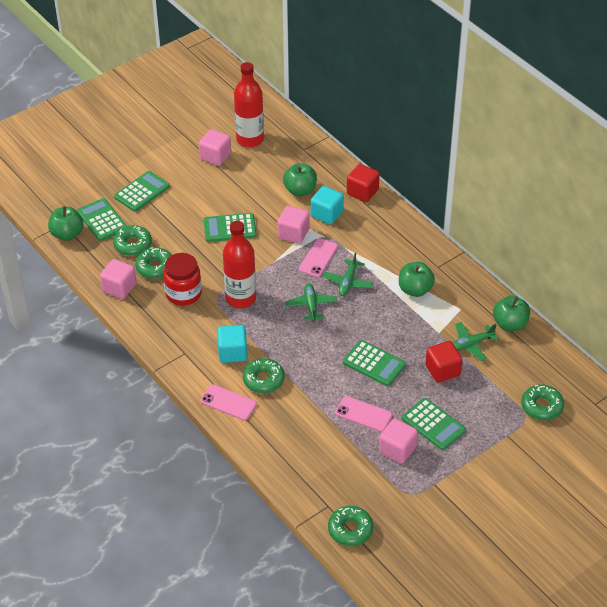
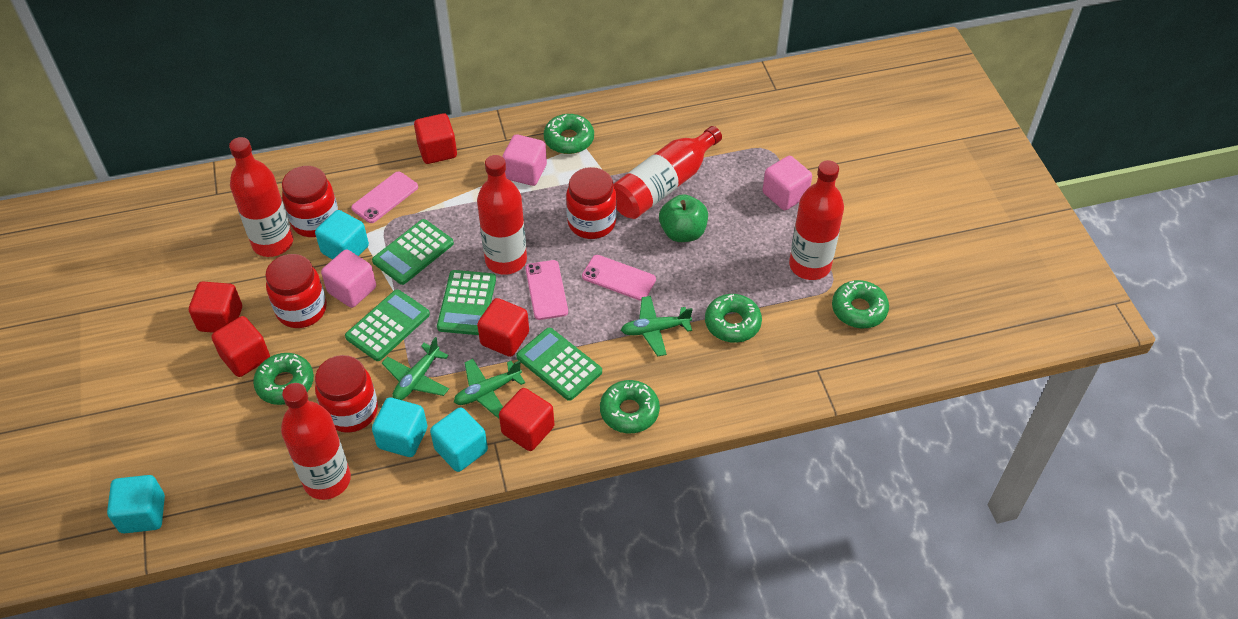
green apple: [48,206,83,241] [283,163,317,196] [399,262,435,297] [493,295,530,331] = 4 -> [659,194,708,242] = 1
green calculator: [77,198,127,241] [114,171,170,212] [203,213,257,242] [343,340,406,386] [402,398,466,450] = 5 -> [345,289,430,361] [372,219,454,285] [437,270,496,335] [516,328,602,401] = 4
pink cube: [100,259,136,299] [199,129,231,166] [277,206,309,244] [379,418,418,464] = 4 -> [321,249,376,308] [502,134,547,186] [763,156,812,210] = 3
red bottle: [223,221,256,308] [234,62,264,147] = 2 -> [229,137,293,257] [281,383,351,500] [477,155,527,275] [613,126,722,219] [789,160,844,280] = 5
red cube: [347,164,380,202] [425,341,462,383] = 2 -> [189,282,242,333] [212,316,270,377] [414,113,457,164] [477,298,529,357] [499,388,554,451] = 5
red jar: [163,253,202,306] = 1 -> [265,254,327,328] [282,166,338,237] [315,355,378,433] [566,167,617,239] = 4
turquoise cube: [217,325,247,363] [311,186,344,225] = 2 -> [107,475,165,534] [315,210,369,260] [372,398,427,457] [430,407,488,472] = 4

